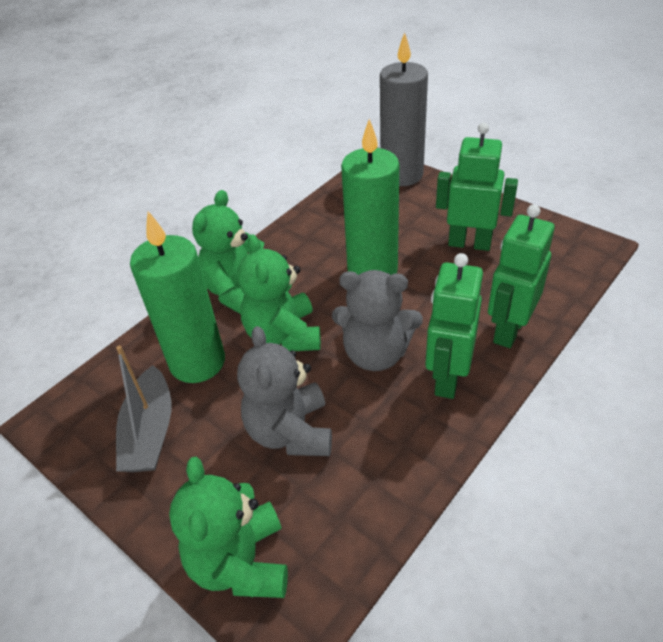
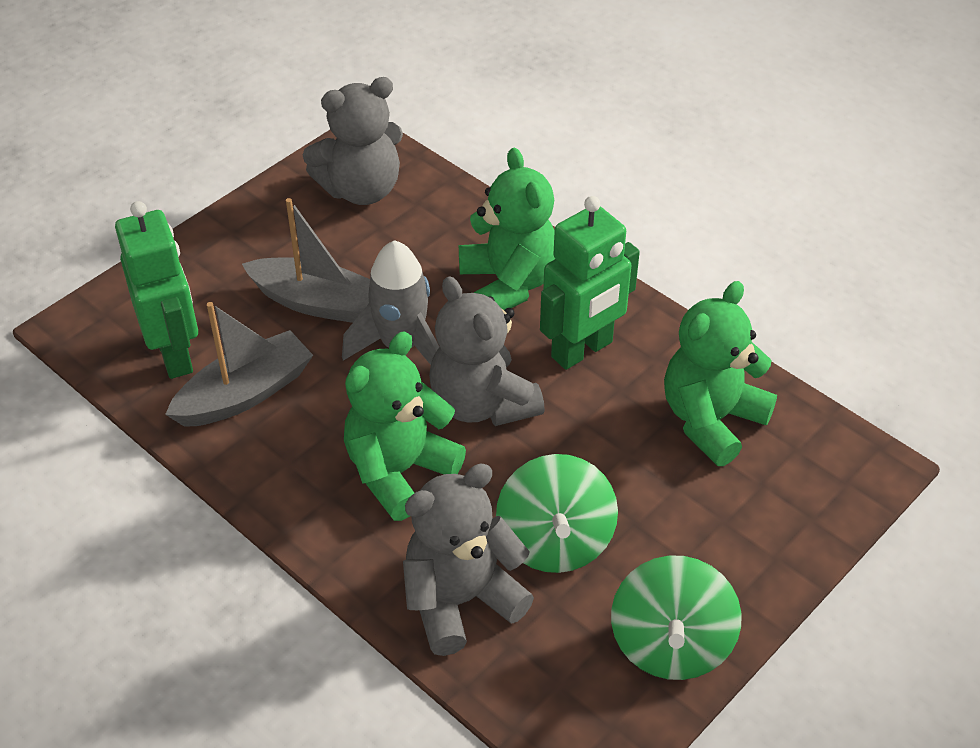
green candle: [130,211,225,383] [341,119,399,275] = 2 -> none = 0
green robot: [425,253,483,399] [436,123,518,251] [488,204,555,348] = 3 -> [115,201,198,379] [540,196,640,370] = 2
green spinning top: none = 0 -> [496,454,618,573] [611,556,741,680] = 2
grey boat: [116,346,171,472] = 1 -> [165,302,313,427] [242,198,370,323] = 2
grey candle: [380,32,428,186] = 1 -> none = 0
grey rocket: none = 0 -> [342,240,439,365] = 1
grey teddy bear: [237,326,332,456] [332,270,423,371] = 2 -> [303,77,403,205] [403,464,534,656] [429,276,545,426] = 3

